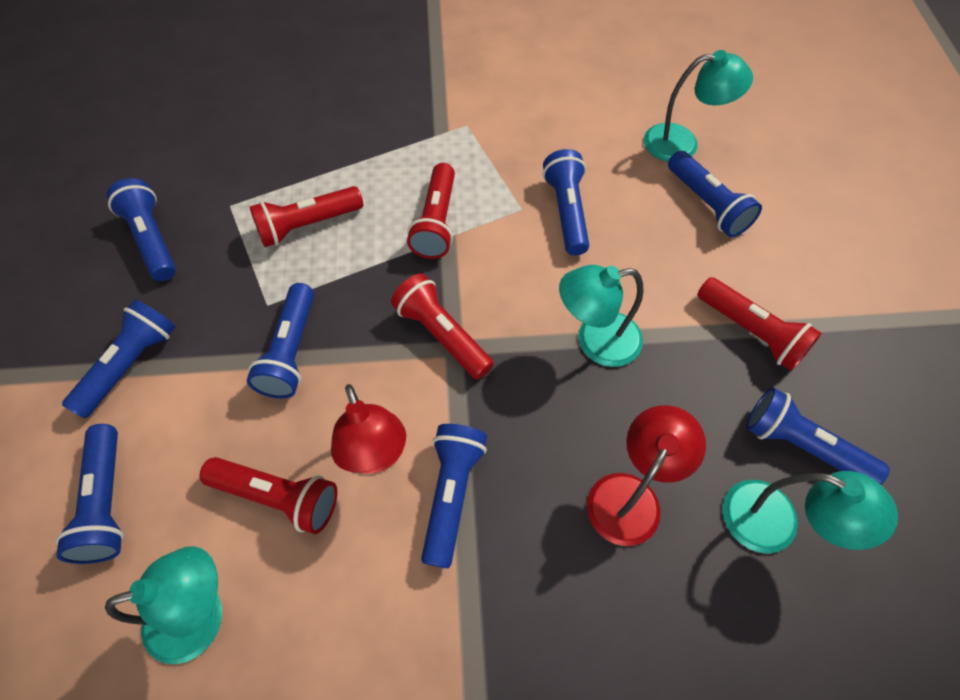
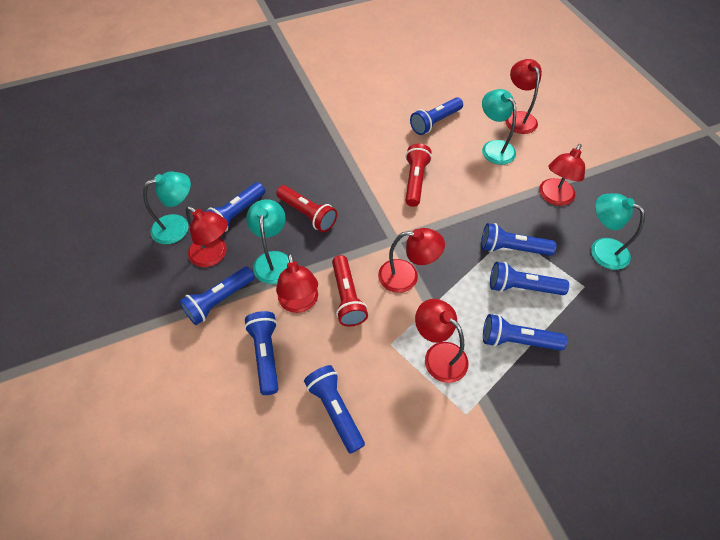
red flashlight: [200,457,337,534] [249,186,363,247] [391,273,494,379] [407,163,455,259] [697,277,822,371] = 5 -> [276,185,337,232] [332,255,368,327] [405,144,432,207] = 3
red lamp: [331,384,406,473] [587,405,706,546] = 2 -> [186,206,228,267] [276,253,318,313] [378,228,445,293] [415,299,469,383] [505,59,542,134] [539,144,585,206] = 6

